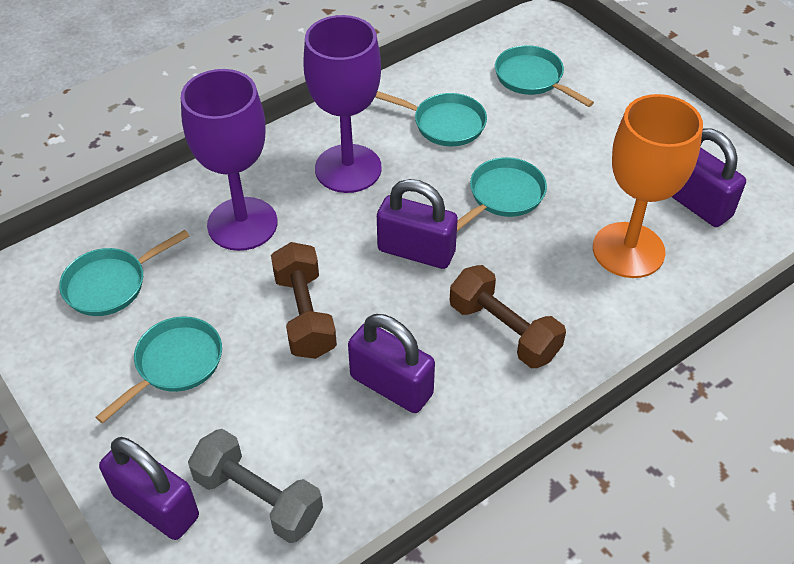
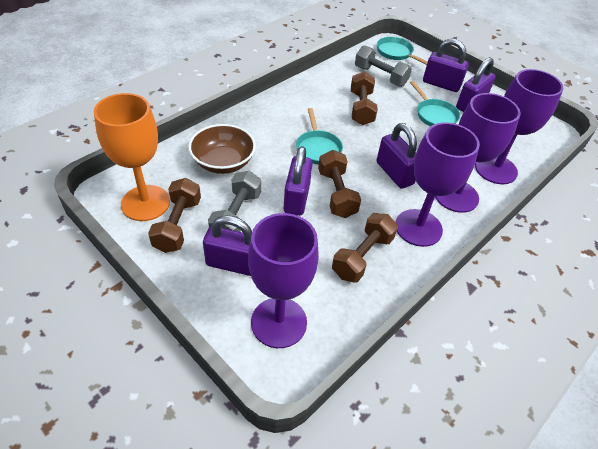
brown bowl: none = 0 -> [188,124,256,174] = 1
brown dumbbell: [271,242,337,359] [450,265,566,368] = 2 -> [148,178,201,253] [318,150,361,218] [332,213,398,283] [351,71,378,125] = 4
grey dumbbell: [188,429,323,543] = 1 -> [208,171,262,232] [355,45,412,87] = 2
purple goblet: [181,69,277,251] [303,15,382,193] = 2 -> [248,213,319,348] [395,122,480,247] [435,93,521,213] [475,69,563,184] = 4
purple padlock: [99,437,199,540] [348,314,435,413] [377,179,458,269] [672,128,746,227] = 4 -> [203,215,252,276] [284,146,313,216] [377,123,417,189] [423,38,469,92] [456,57,496,112] = 5
turquoise pan: [59,230,189,316] [95,317,222,424] [375,91,487,146] [457,157,547,231] [495,45,594,107] = 5 -> [296,108,343,165] [377,37,428,65] [410,81,460,126] = 3

